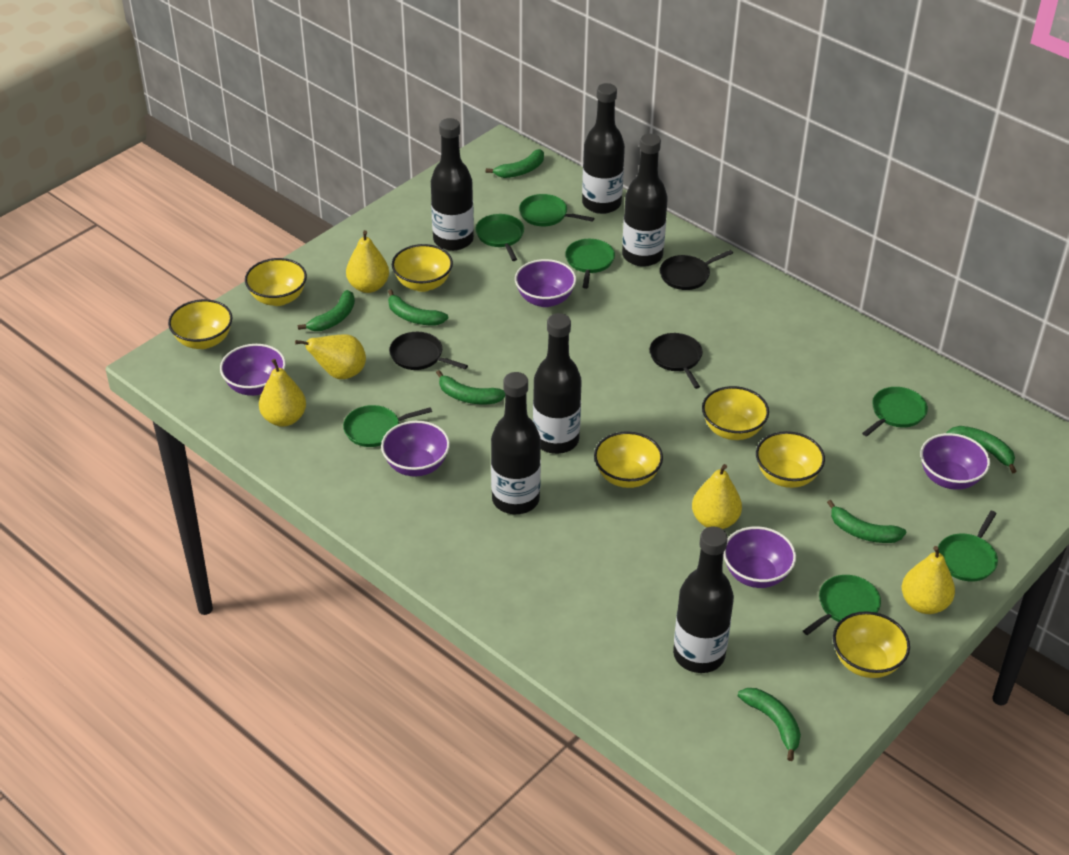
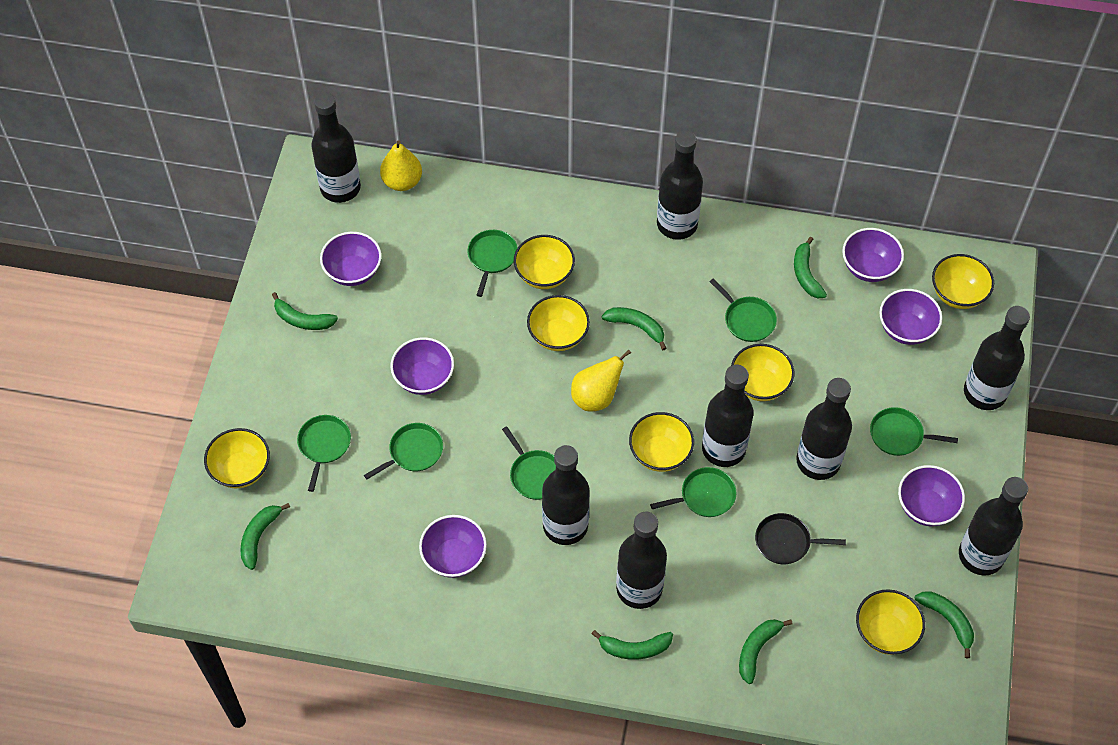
black bottle: [431,118,474,251] [491,372,541,514] [533,313,582,454] [582,83,625,214] [622,134,668,267] [673,526,734,673] = 6 -> [311,93,361,203] [542,445,590,545] [616,511,667,609] [657,130,703,240] [702,365,754,467] [796,378,852,480] [959,477,1028,576] [964,306,1030,410] = 8
black pan: [389,332,468,370] [649,333,703,389] [660,250,733,290] = 3 -> [755,513,846,564] = 1
purple bowl: [220,344,286,396] [381,421,450,477] [515,259,576,307] [723,526,796,588] [920,433,990,490] = 5 -> [320,232,382,286] [391,337,454,395] [419,515,487,578] [842,228,904,282] [879,289,942,345] [898,465,965,527] = 6
yellow pear: [259,359,306,427] [295,334,366,379] [346,230,389,293] [692,464,742,529] [902,546,955,614] = 5 -> [380,140,422,191] [571,350,631,412] = 2

